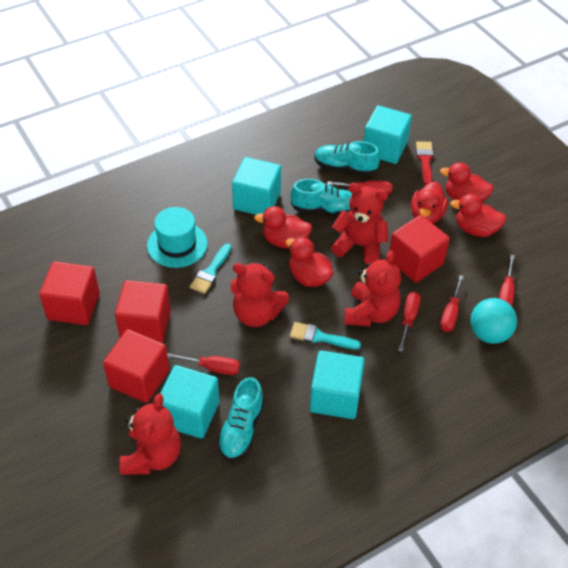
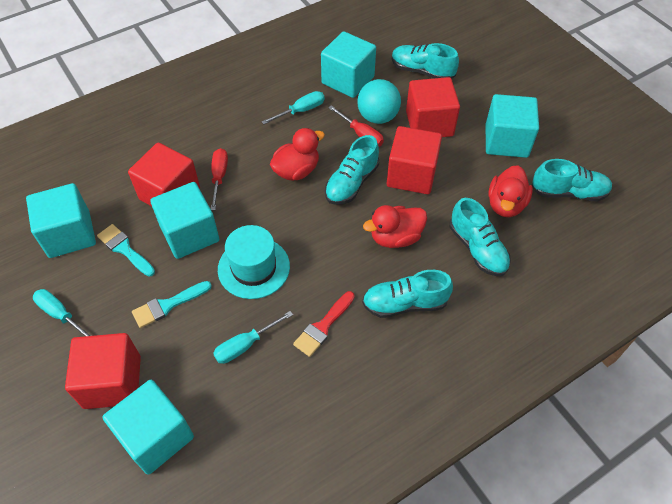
red duck: [254,206,312,249] [285,237,333,287] [411,182,448,223] [440,163,494,202] [450,194,507,237] = 5 -> [270,128,325,181] [363,205,427,248] [488,165,533,217] = 3
red screwdriver: [167,353,240,375] [327,180,393,194] [398,292,421,352] [440,275,464,332] [499,255,515,306] = 5 -> [211,148,228,210] [328,105,384,147] = 2
red teddy bear: [120,393,181,475] [231,263,289,327] [331,183,388,264] [344,251,401,326] = 4 -> none = 0
turquoise cube: [160,365,220,439] [232,157,281,215] [310,351,365,419] [364,105,412,164] = 4 -> [26,183,96,258] [102,380,194,475] [150,182,219,259] [321,31,376,98] [486,94,539,158] = 5
turquoise screwdriver: none = 0 -> [33,289,92,336] [213,311,293,364] [261,91,325,124] = 3
turquoise shoe: [217,377,264,460] [290,179,352,215] [314,141,380,175] = 3 -> [325,135,379,205] [362,270,453,318] [392,43,459,79] [450,198,511,276] [532,159,613,202] = 5

